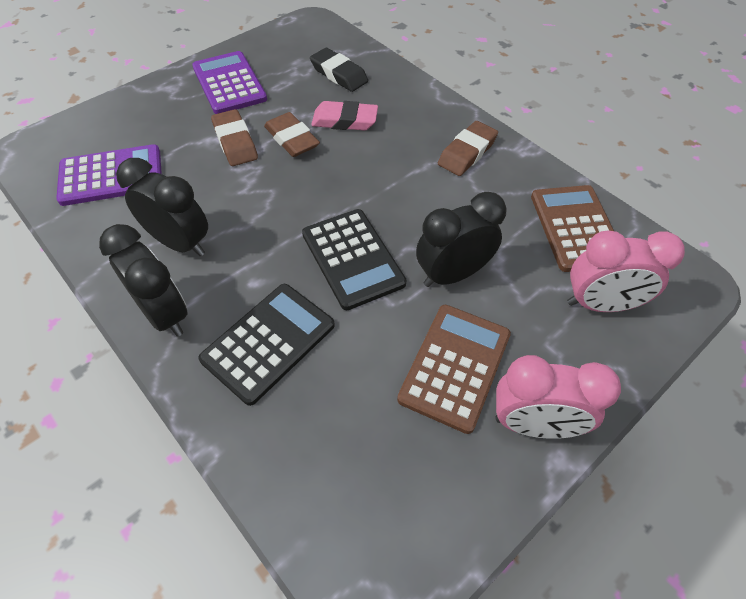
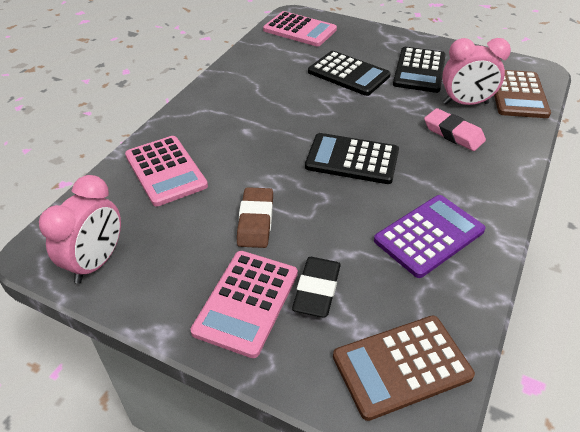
black calculator: [198,284,335,406] [302,209,407,310] = 2 -> [305,133,399,184] [308,51,390,96] [393,47,446,93] = 3
black clock: [99,224,188,337] [116,158,208,256] [416,192,507,287] = 3 -> none = 0
brown eraser: [211,109,258,166] [264,112,320,157] [438,121,498,176] = 3 -> [237,187,273,248] = 1
pink calculator: none = 0 -> [125,136,208,206] [191,251,298,358] [263,11,337,46] = 3
purple calculator: [56,144,162,206] [192,51,267,114] = 2 -> [374,195,486,278] = 1

